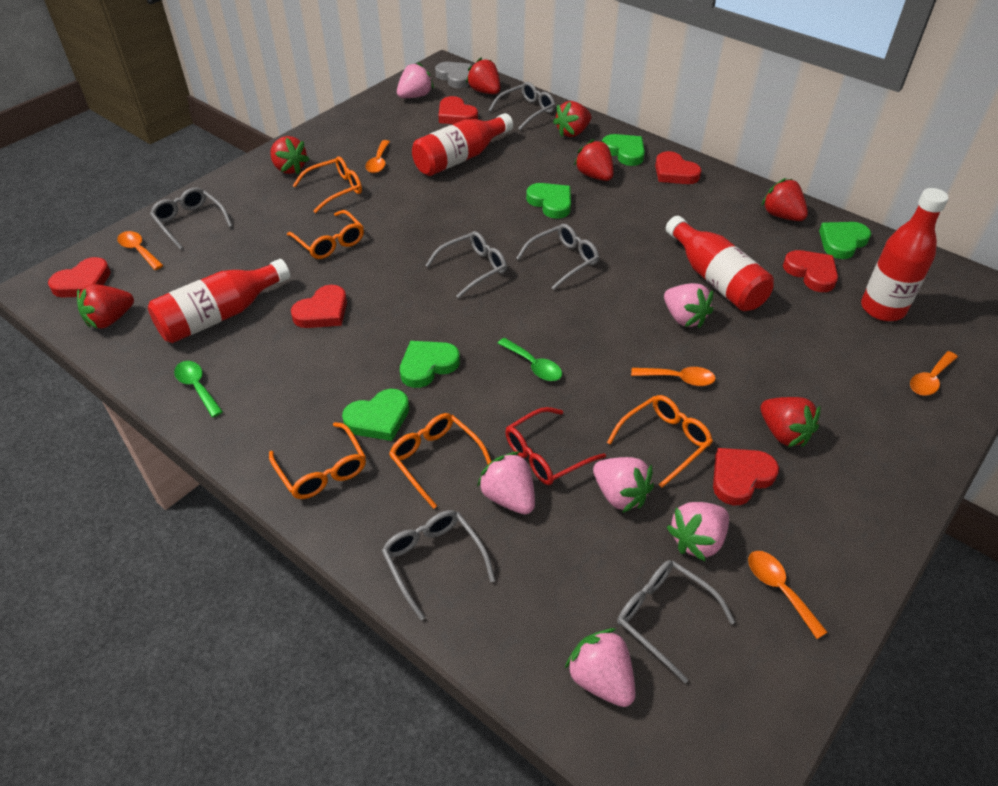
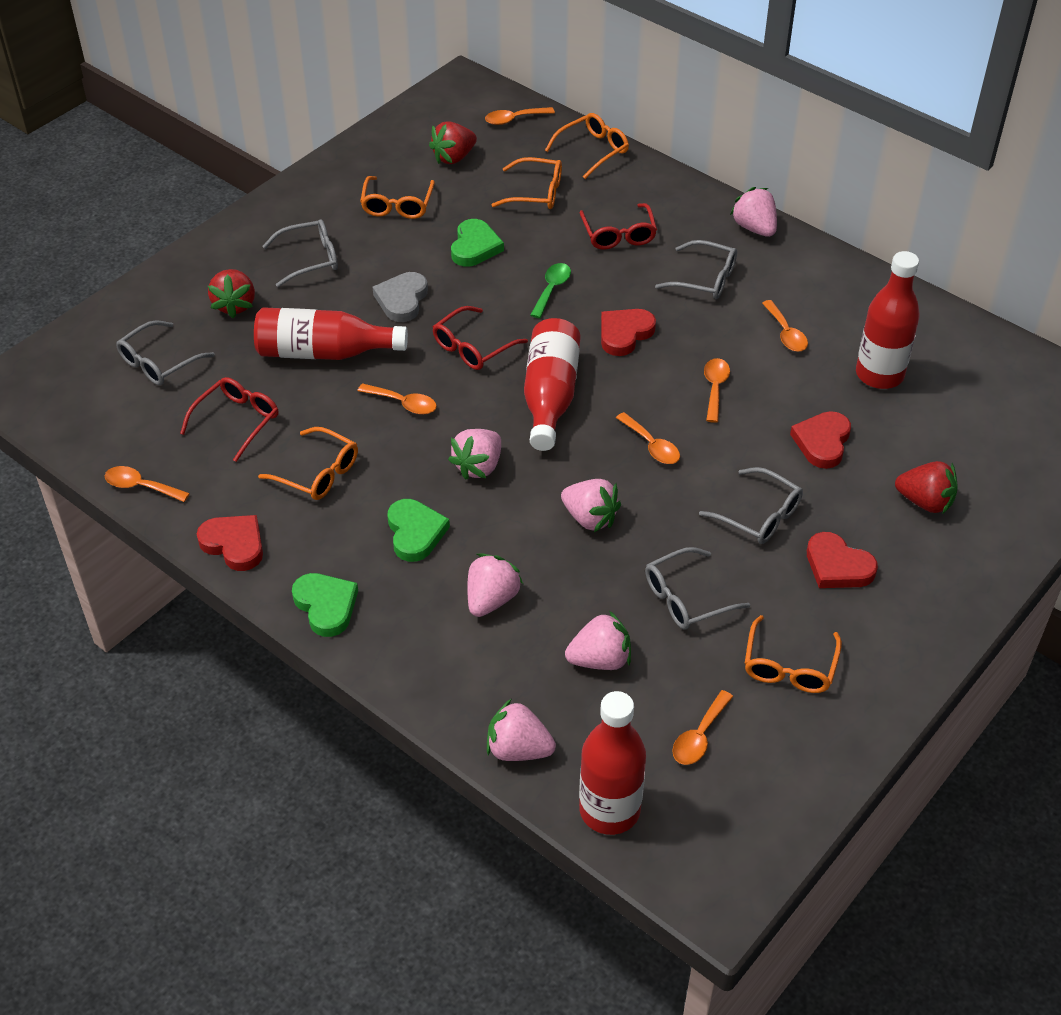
green heart: [342,389,409,441] [400,341,460,388] [526,183,571,219] [602,134,645,166] [819,222,871,259] = 5 -> [292,573,358,637] [387,499,450,562] [451,219,504,267] = 3
green spoon: [174,361,223,417] [498,338,562,381] = 2 -> [531,263,571,318] = 1
grey glasses: [150,187,232,250] [382,510,495,620] [425,231,507,298] [489,82,555,130] [516,224,599,290] [617,560,735,683] = 6 -> [116,320,215,385] [262,219,338,287] [645,547,750,630] [655,240,737,299] [699,467,803,544] = 5
orange spoon: [117,231,163,270] [365,140,390,173] [631,367,716,386] [748,551,828,639] [910,351,958,396] = 5 -> [105,466,190,502] [358,383,437,415] [485,107,555,125] [616,412,680,464] [672,690,733,765] [704,358,730,423] [762,300,808,352] = 7
red glasses: [505,407,606,485] = 1 -> [180,377,279,462] [433,306,528,370] [579,203,657,250] = 3
red heart: [48,257,111,297] [291,285,347,328] [439,96,478,124] [655,151,701,184] [713,448,779,505] [783,250,838,292] = 6 -> [197,515,263,571] [601,309,656,356] [790,411,851,469] [807,532,878,588] = 4
red strawberry: [77,284,134,329] [270,136,310,175] [466,58,500,94] [553,101,592,137] [574,139,614,181] [760,397,820,447] [761,178,808,221] = 7 -> [208,269,255,318] [429,122,477,164] [895,461,958,515] = 3

